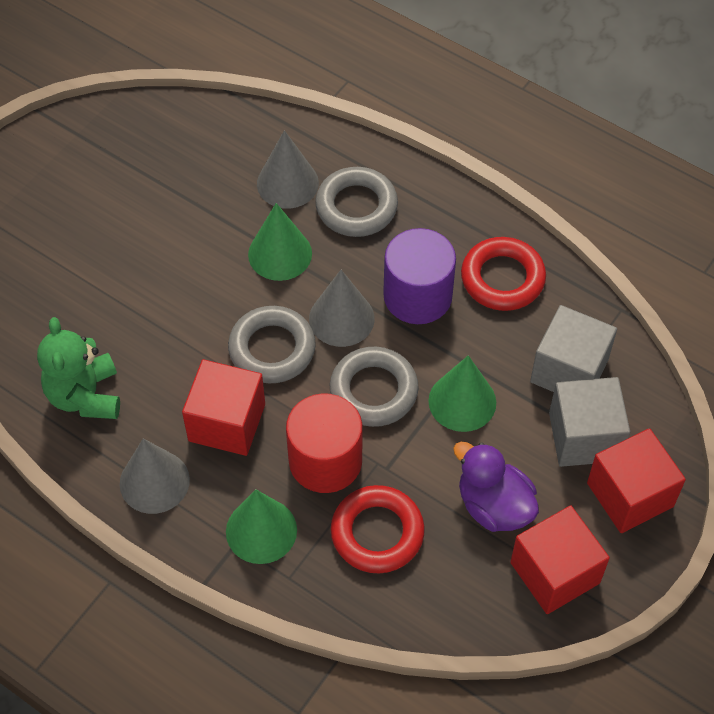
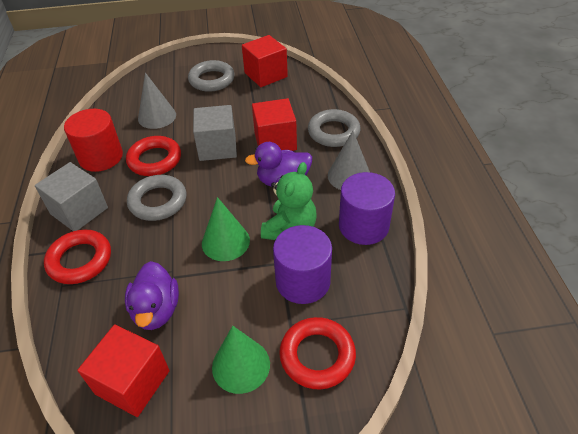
green cone: [226,490,297,564] [248,203,312,281] [428,355,496,432] = 3 -> [202,197,250,261] [212,326,270,394] = 2
grey cone: [120,438,190,514] [257,130,319,209] [309,270,375,347] = 3 -> [138,73,176,129] [328,131,370,190] = 2
purple cylinder: [383,228,456,324] = 1 -> [273,225,332,304] [339,172,395,245] = 2
purple duck: [453,442,539,532] = 1 -> [125,261,179,330] [245,142,312,187] = 2
red ring: [331,485,425,573] [461,237,546,311] = 2 -> [44,230,111,284] [126,136,181,176] [279,317,356,389] = 3

